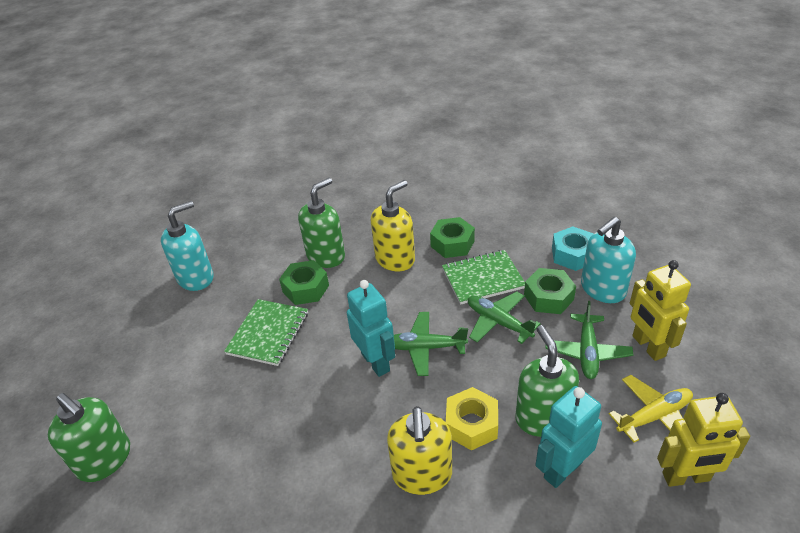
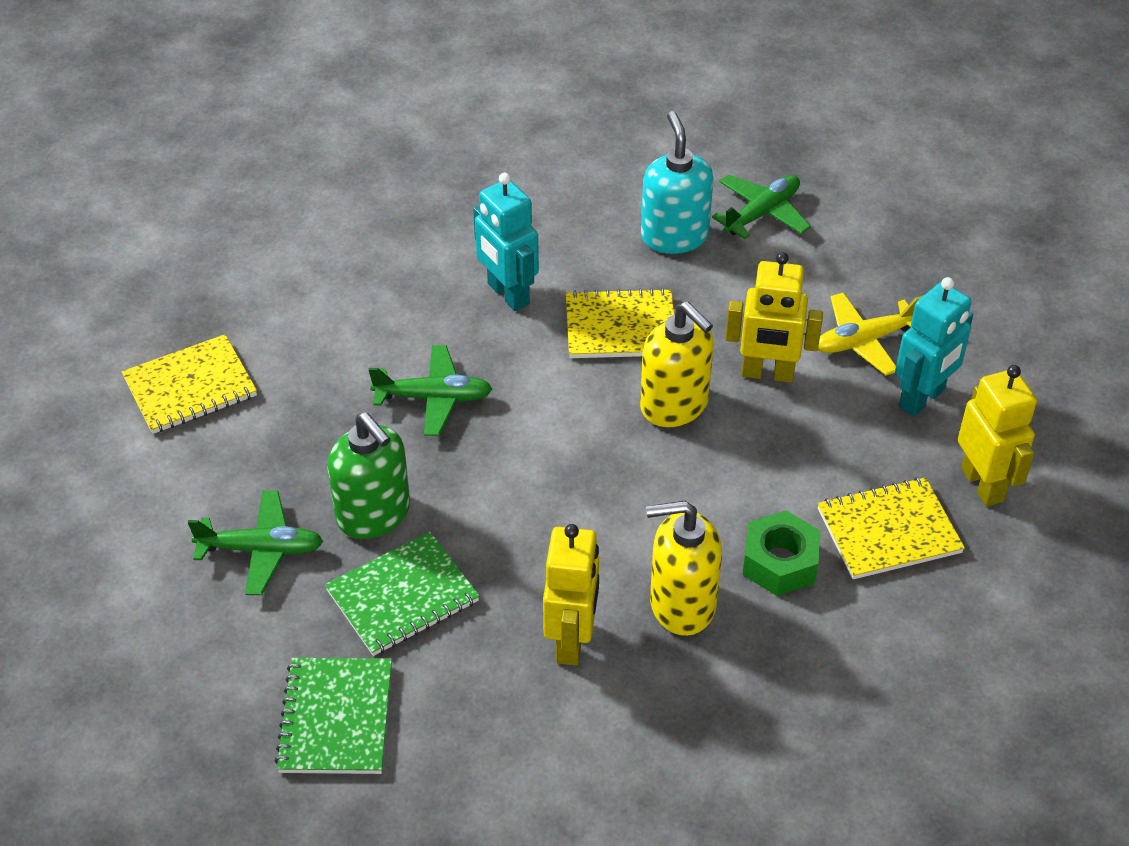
green nut: [279,260,329,305] [430,217,475,258] [524,268,576,314] = 3 -> [743,510,821,596] = 1
green soap dispenser: [48,393,130,482] [298,178,345,268] [515,325,579,437] = 3 -> [327,412,410,539] = 1
turquoise nut: [552,226,594,271] = 1 -> none = 0
turquoise soap dispenser: [161,201,214,291] [581,217,636,303] = 2 -> [641,111,714,254] = 1
yellow notebook: none = 0 -> [122,334,257,434] [566,288,674,358] [817,477,965,579] = 3
yellow nut: [446,387,498,450] = 1 -> none = 0
yellow robot: [630,260,691,361] [657,393,750,487] = 2 -> [543,524,599,666] [725,252,823,383] [958,365,1037,507] = 3

